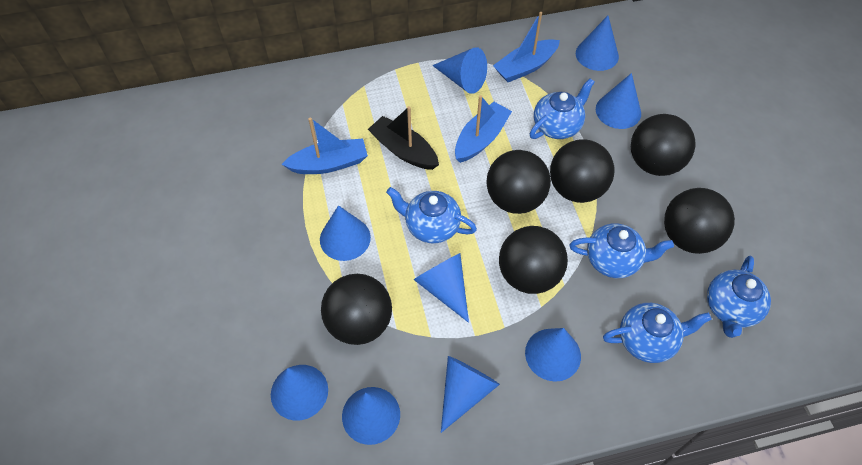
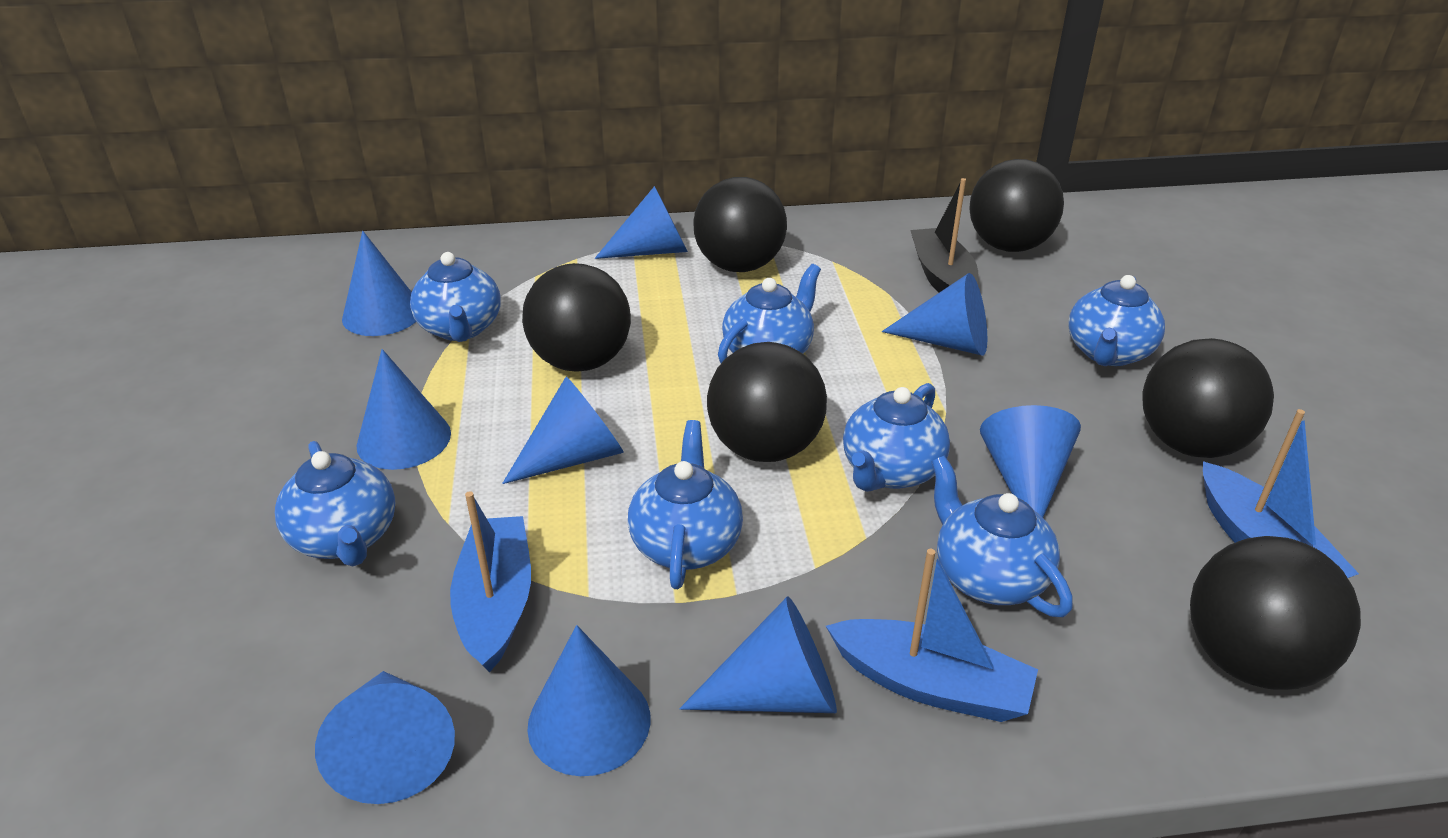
blue teapot: [386,187,477,243] [530,78,595,139] [570,224,674,278] [603,303,712,363] [707,256,771,338] = 5 -> [275,441,395,566] [410,252,501,342] [628,420,743,589] [718,264,821,363] [843,383,950,492] [931,455,1073,617] [1068,275,1165,366] = 7

